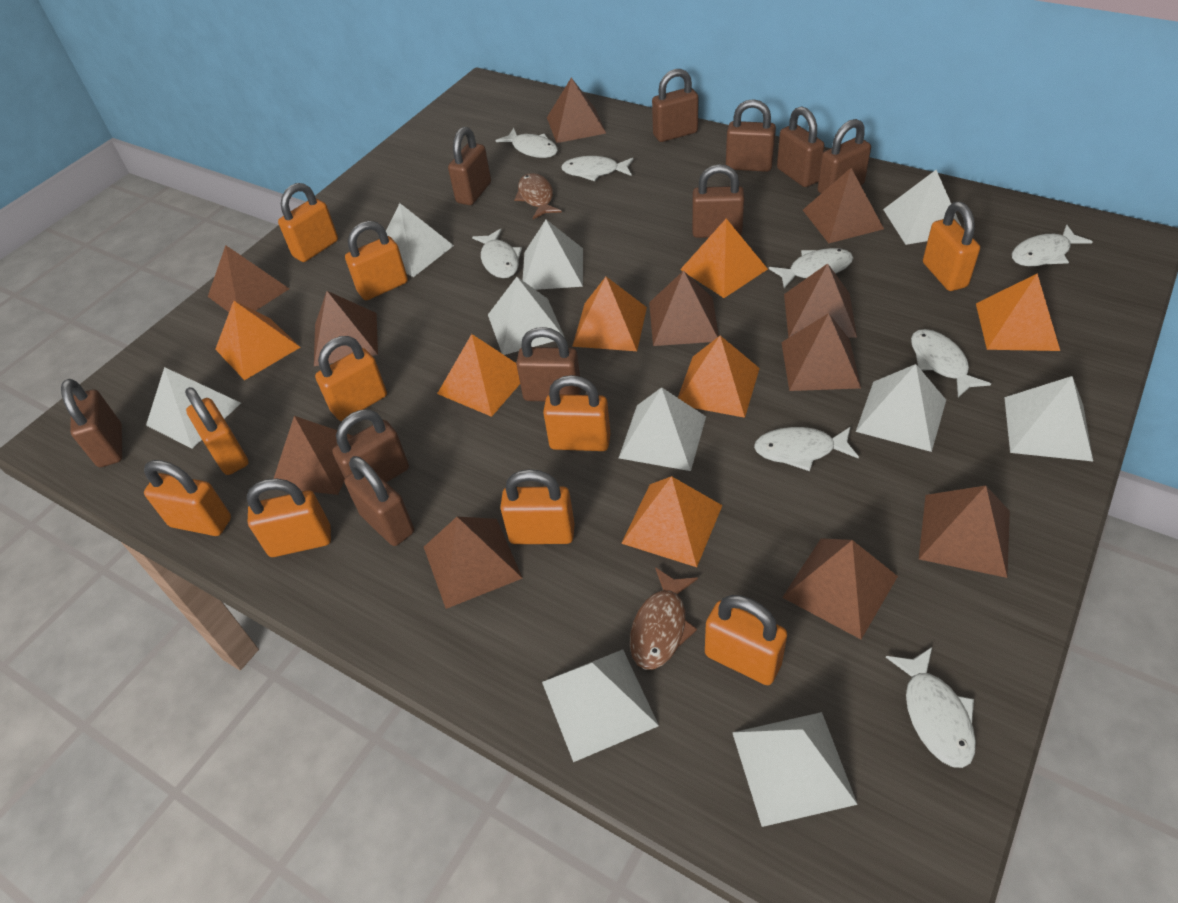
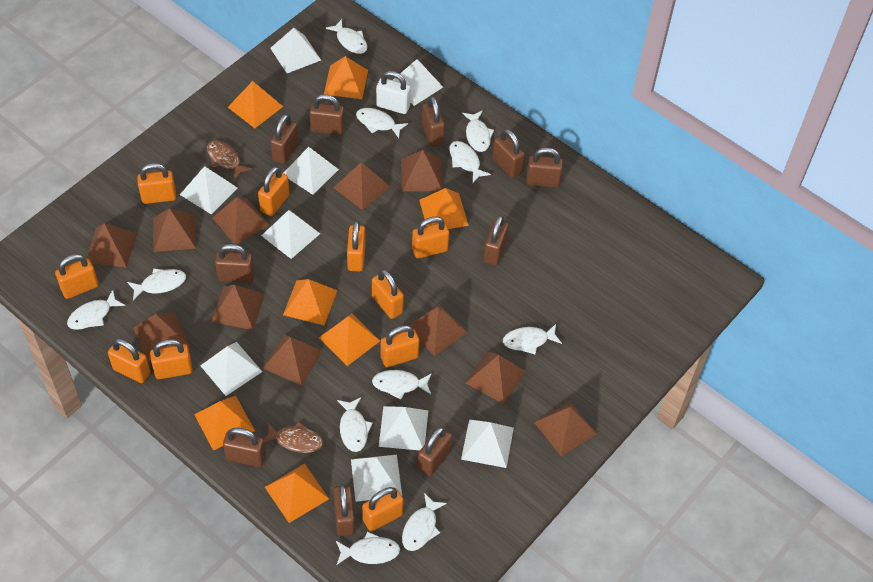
white fish: [472,228,522,278] [495,128,558,158] [561,156,634,181] [754,427,859,471] [769,248,853,288] [886,647,976,768] [911,329,991,398] [1012,225,1093,266] = 8 -> [67,290,125,330] [127,268,186,301] [326,19,367,54] [336,531,400,565] [337,397,373,452] [356,108,408,138] [372,370,432,400] [402,493,447,551] [449,141,491,183] [462,110,494,152] [503,324,562,354] = 11
white padlock: none = 0 -> [376,71,411,114] = 1
white pyramid: [146,367,241,448] [386,203,454,277] [488,277,565,355] [523,220,583,290] [542,649,659,762] [619,387,706,471] [732,712,858,827] [856,364,946,452] [883,170,961,245] [1004,376,1093,461] = 10 -> [180,166,238,214] [200,342,262,396] [261,210,320,259] [270,28,321,73] [284,147,339,195] [351,455,402,502] [379,406,428,451] [393,59,443,106] [461,419,514,468] = 9

